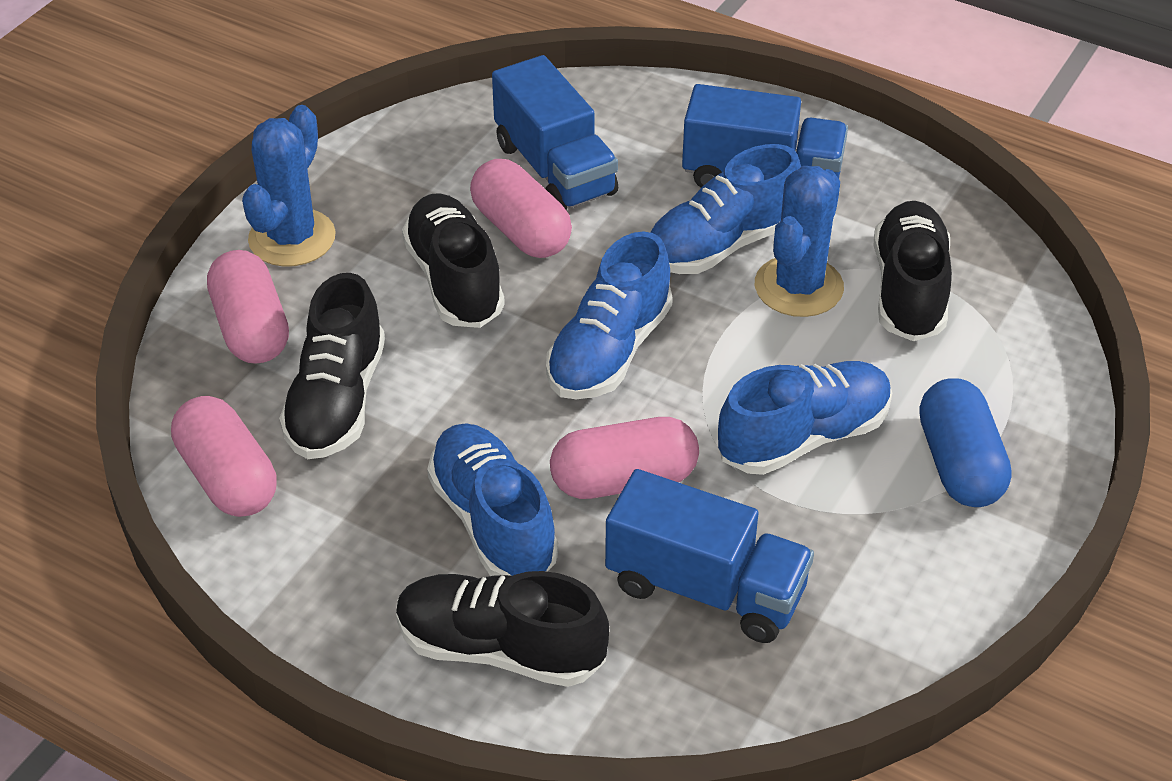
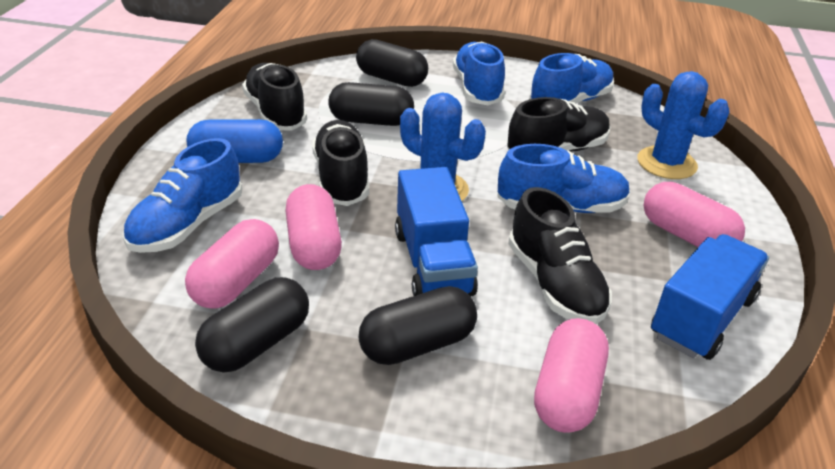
black capsule: none = 0 -> [195,277,309,373] [329,82,414,126] [356,39,428,87] [359,286,477,365] = 4
blue truck: [492,55,618,210] [605,469,814,643] [682,84,848,188] = 3 -> [395,167,478,296] [651,234,769,360] = 2

